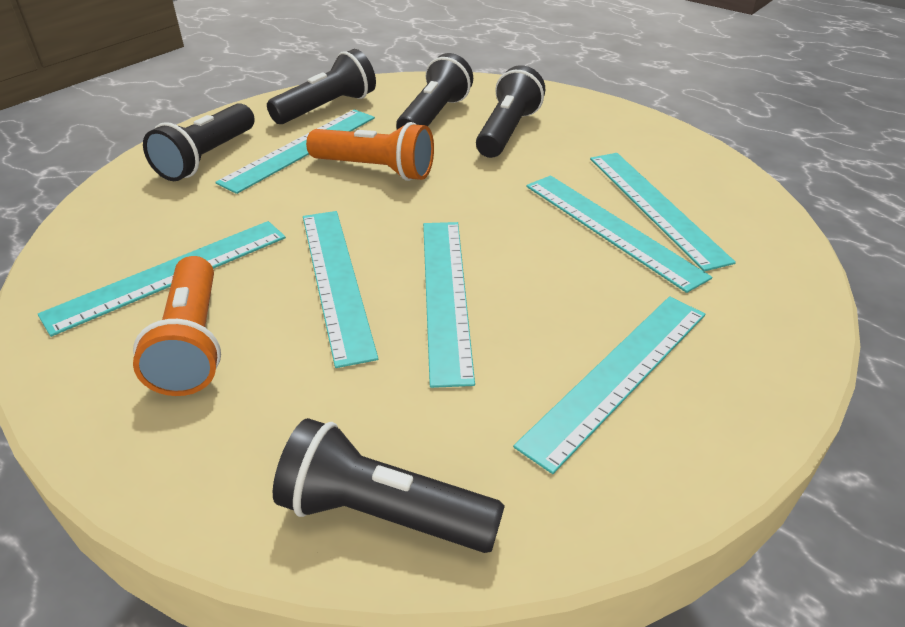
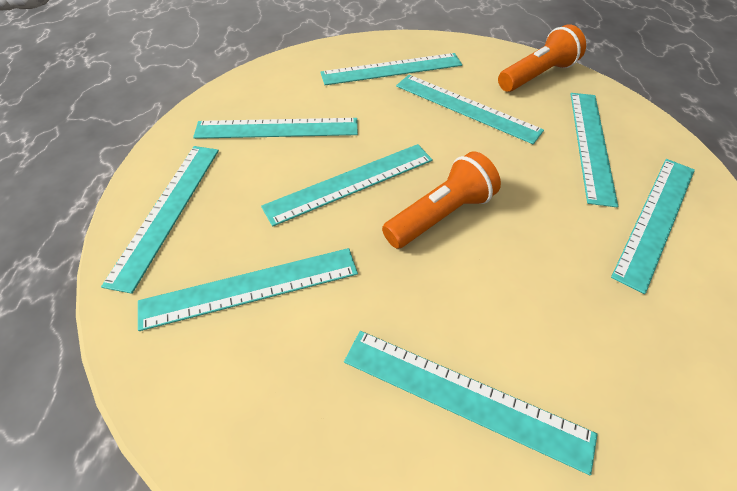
black flashlight: [143,103,255,181] [267,49,376,124] [273,418,505,553] [396,53,473,129] [476,65,545,158] = 5 -> none = 0
turquoise ruler: [38,221,286,337] [215,109,375,194] [303,211,378,368] [423,222,475,388] [513,296,705,474] [526,175,712,293] [590,153,736,271] = 7 -> [101,146,219,294] [138,248,358,331] [193,118,358,139] [261,144,433,227] [320,53,462,85] [344,331,597,475] [396,75,544,144] [571,93,618,207] [611,159,695,294] = 9

